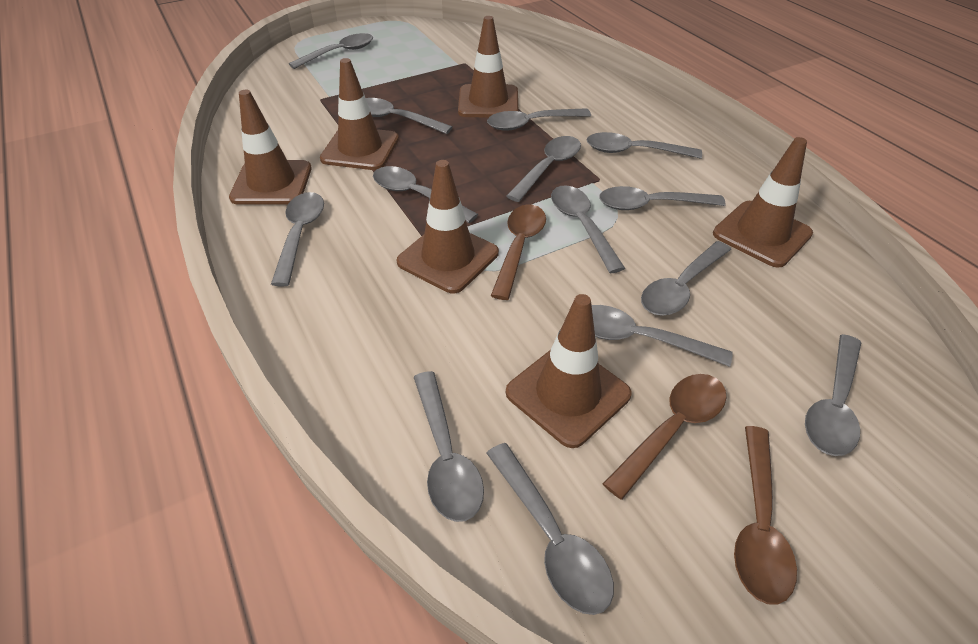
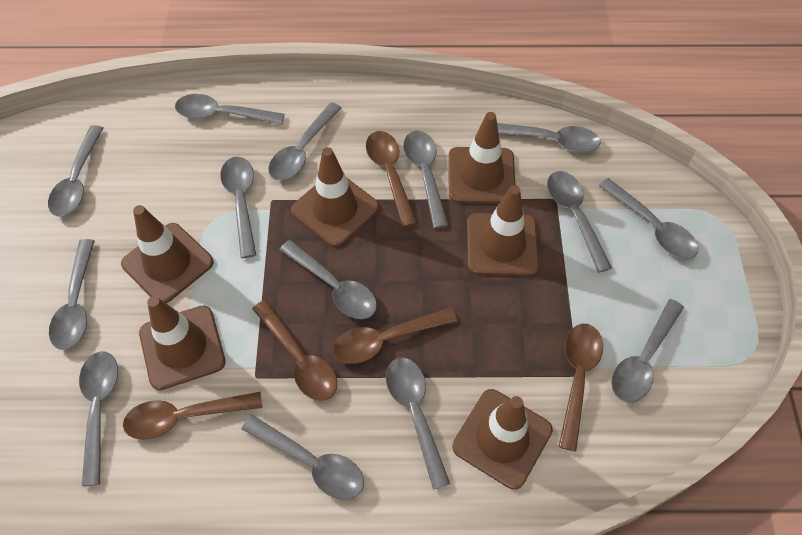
brown spoon: [491,204,546,300] [603,374,727,500] [734,426,797,605] = 3 -> [123,392,262,440] [252,300,337,401] [333,308,457,364] [366,131,417,227] [558,324,603,451] = 5

